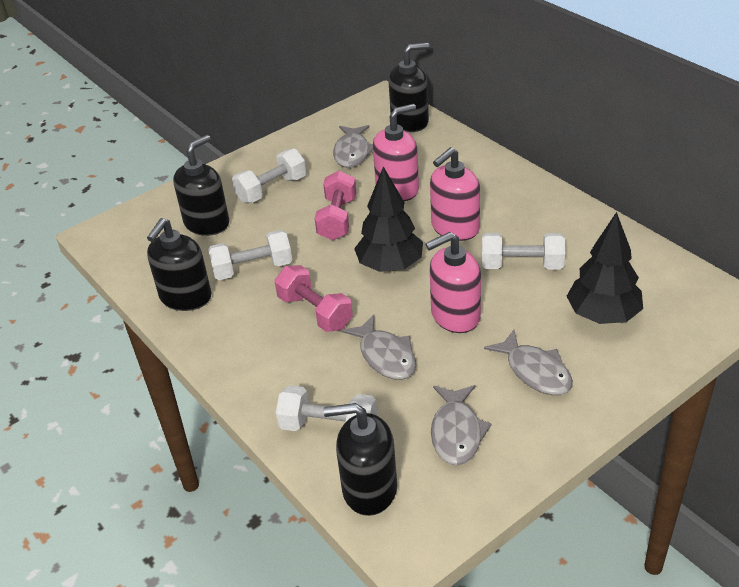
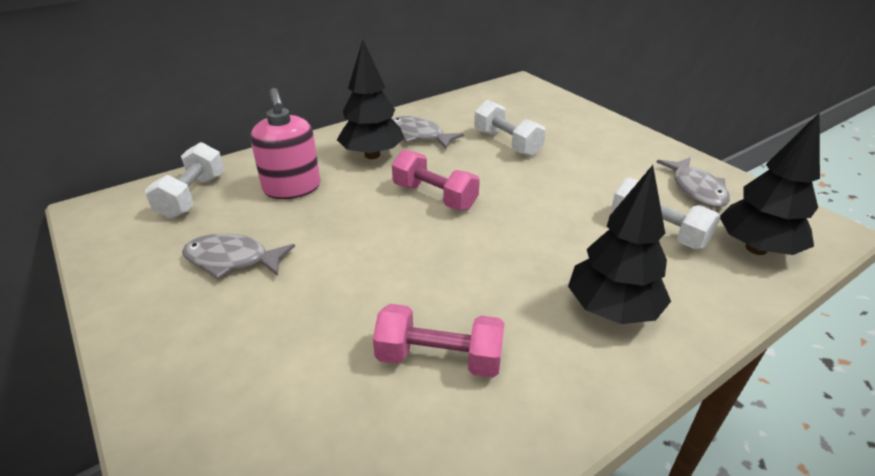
black soap dispenser: [147,218,212,311] [173,135,229,236] [324,403,397,516] [388,43,429,132] = 4 -> none = 0
black tree: [354,167,423,272] [566,212,643,324] = 2 -> [337,40,404,159] [568,165,671,324] [720,112,820,255] = 3
grey fish: [333,125,373,168] [341,315,416,380] [431,385,491,465] [484,330,573,395] = 4 -> [182,233,295,279] [392,116,464,149] [657,157,730,208] = 3
pink soap dispenser: [373,104,419,201] [425,232,481,333] [430,147,480,241] = 3 -> [251,88,321,199] = 1
white dumbbell: [208,230,292,280] [232,148,306,203] [276,385,377,431] [482,233,565,270] = 4 -> [145,142,224,219] [474,100,546,156] [611,178,720,249] = 3

